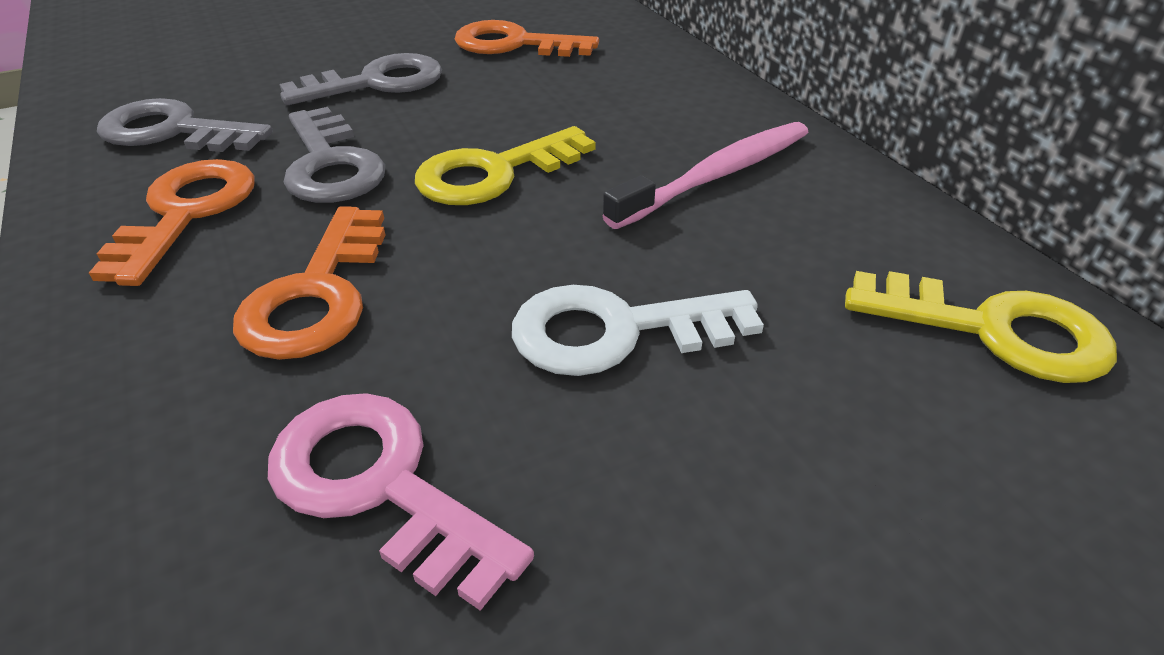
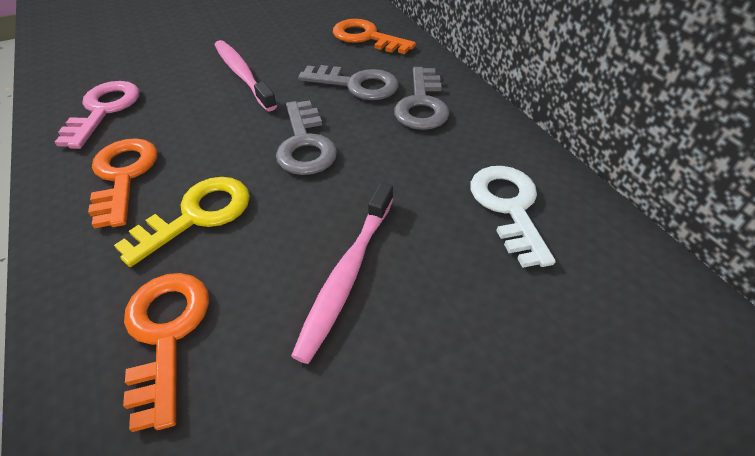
pink toothbrush: [602,122,808,229] = 1 -> [215,40,277,111] [291,183,393,364] = 2
yellow key: [415,126,596,205] [845,271,1117,383] = 2 -> [114,177,250,267] = 1

